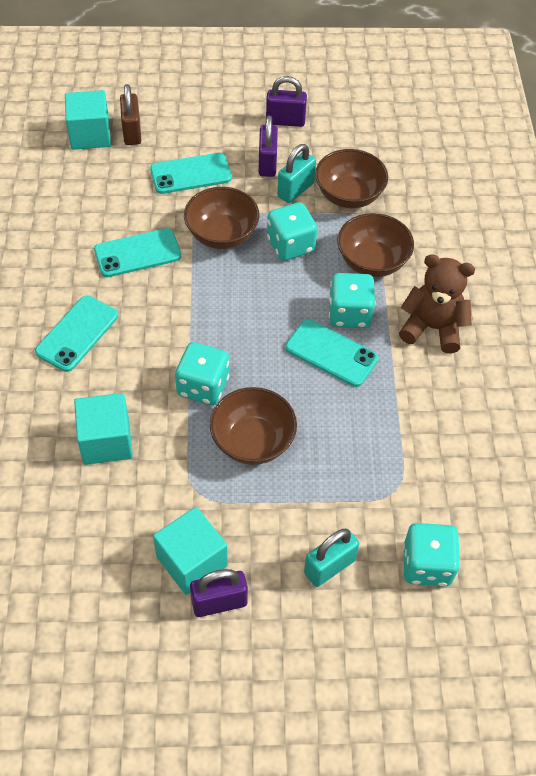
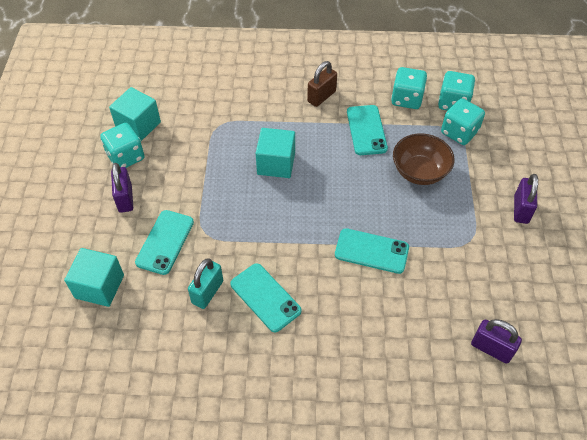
brown bowl: [184,187,260,249] [210,387,297,465] [315,149,388,208] [337,213,414,277] = 4 -> [393,133,454,185] = 1
brown teddy bear: [399,254,475,354] = 1 -> none = 0
turquoise padlock: [277,144,316,203] [304,528,359,587] = 2 -> [188,259,223,309] = 1

